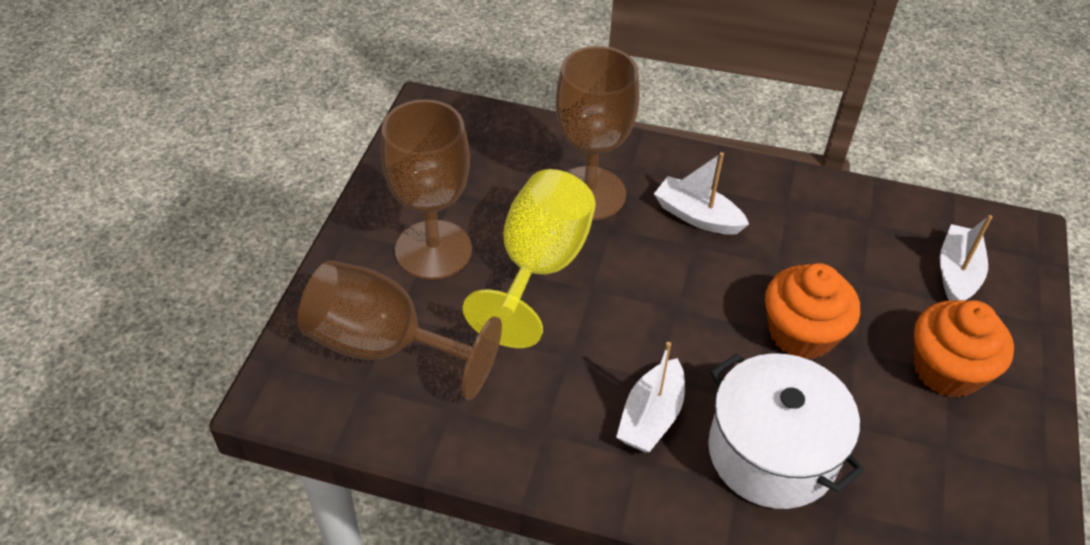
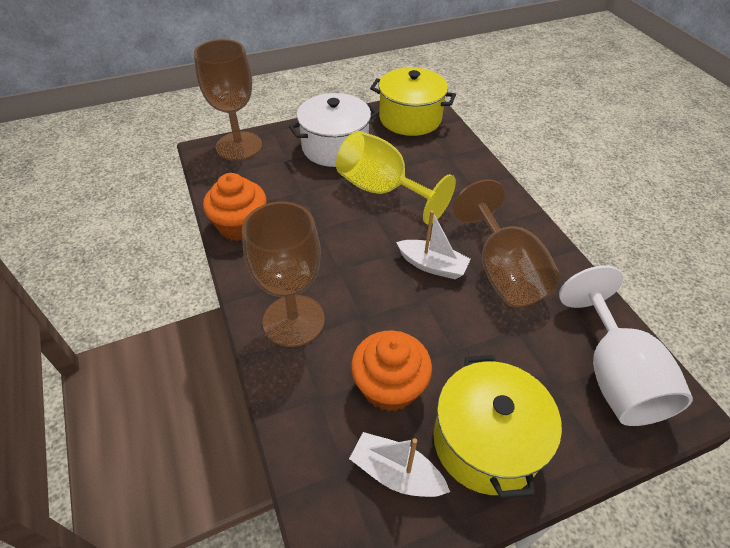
white boat: [616,342,685,453] [654,152,749,235] [940,215,992,301] = 3 -> [349,432,450,497] [396,210,471,279] = 2
white goblet: none = 0 -> [559,265,693,426] = 1
yellow pot: none = 0 -> [370,67,456,136] [434,355,562,499] = 2

